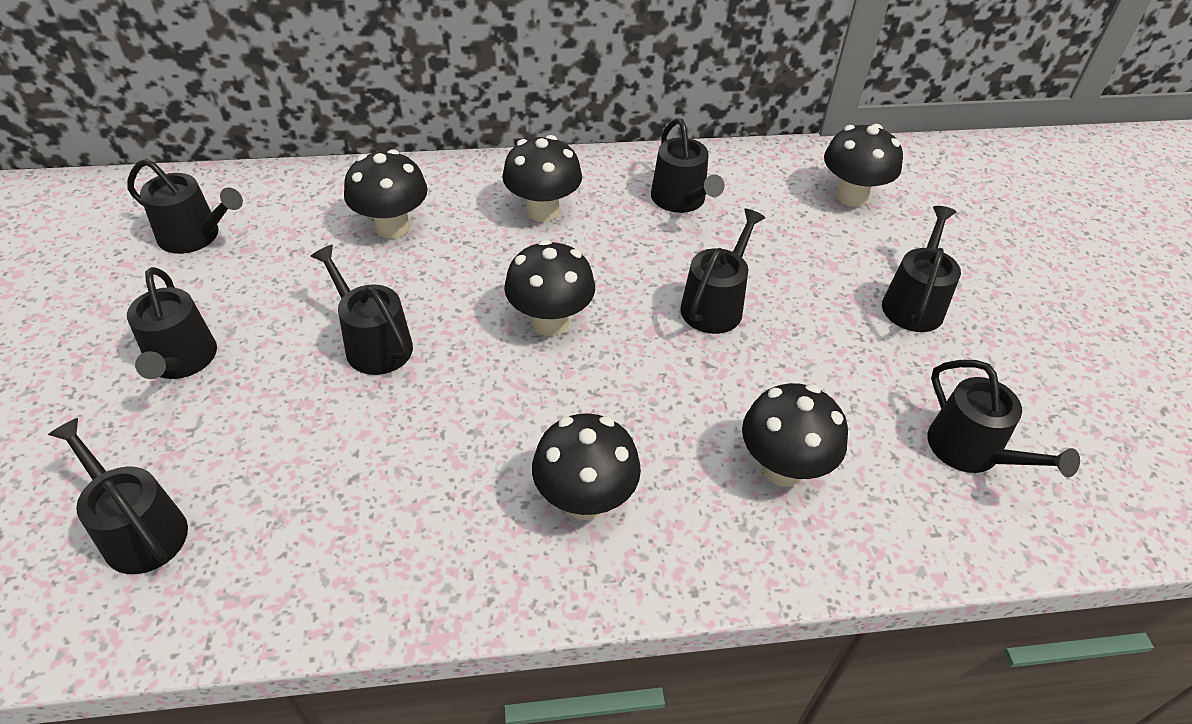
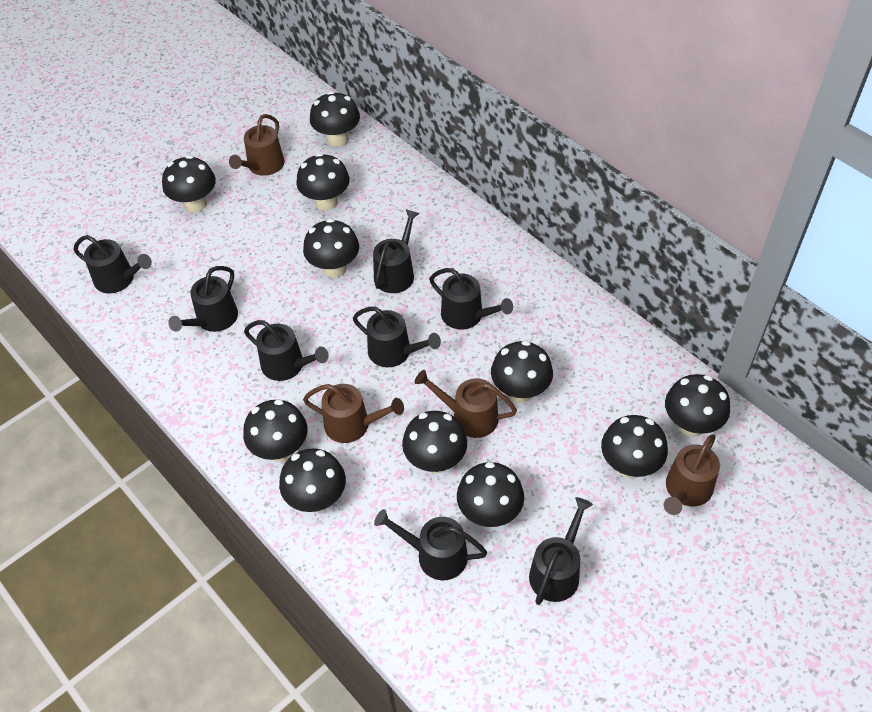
black mushroom: [344,149,428,239] [502,135,582,222] [504,240,595,336] [532,413,641,520] [742,383,848,487] [824,124,903,207] = 6 -> [162,155,216,212] [243,399,307,462] [279,448,346,512] [297,153,350,210] [303,219,359,278] [310,91,360,147] [402,411,467,474] [457,462,524,527] [491,340,553,403] [601,415,668,478] [665,374,730,437] = 11
brown watering can: none = 0 -> [229,114,285,176] [303,384,404,443] [415,370,517,438] [664,434,720,515] = 4

